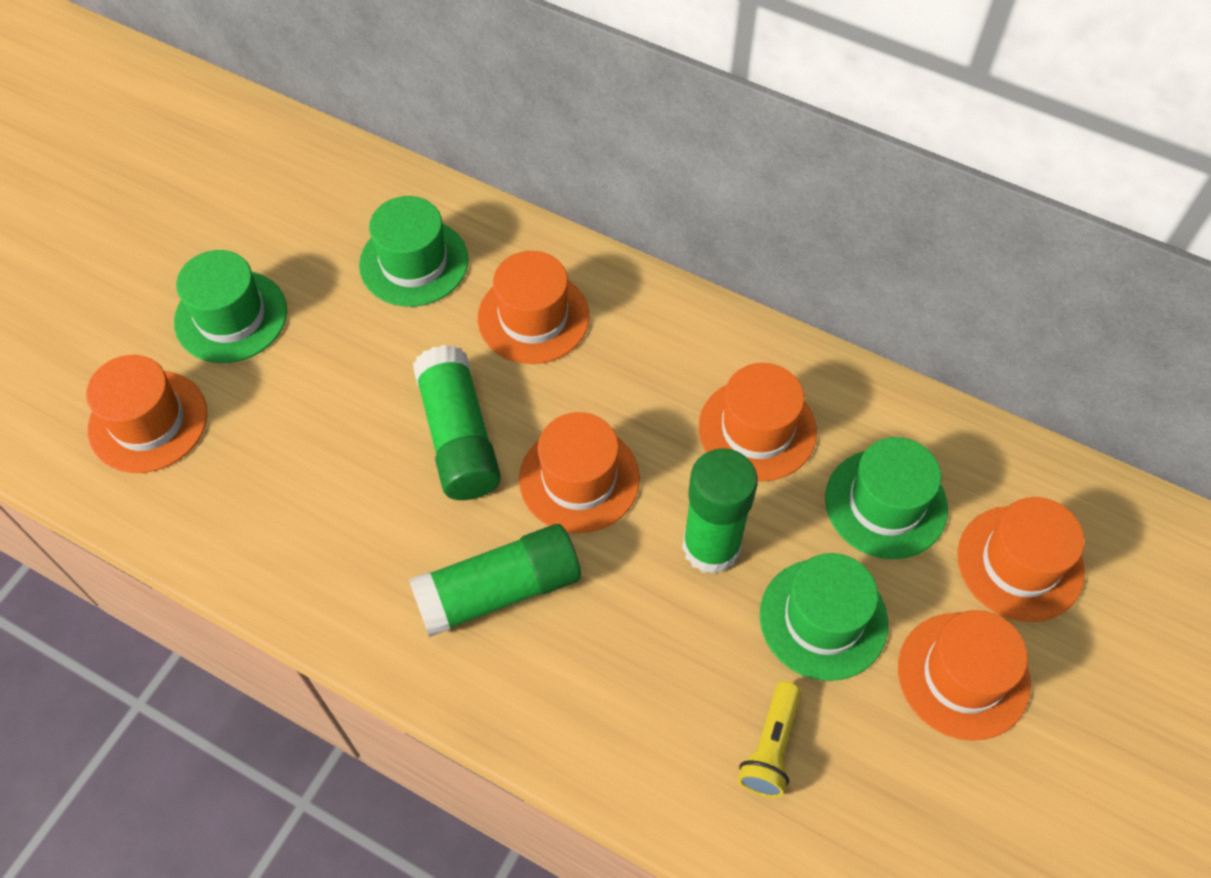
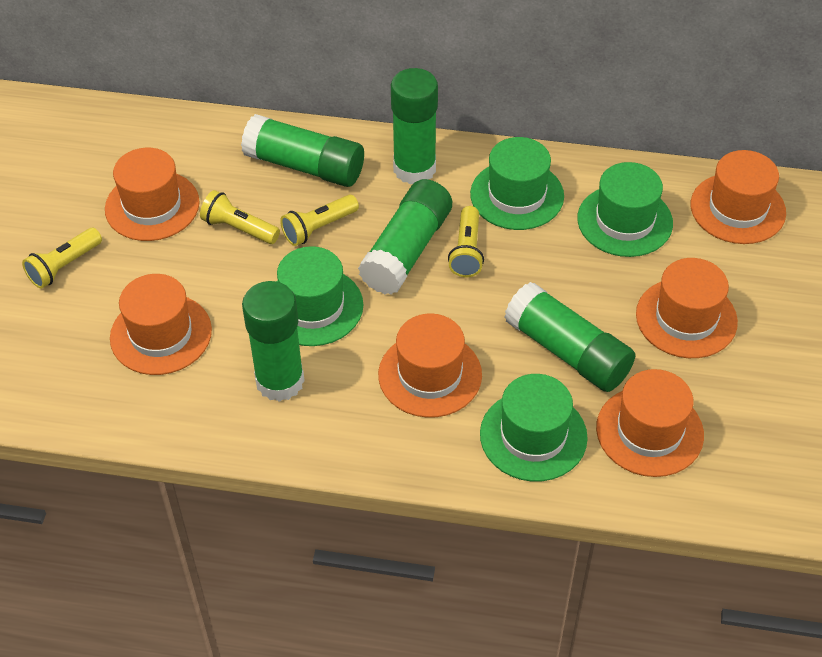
green glue stick: [409,524,581,637] [413,345,501,500] [682,448,758,574] = 3 -> [241,114,364,187] [242,281,305,402] [358,179,452,295] [391,68,438,185] [504,282,635,392] = 5
yellow flashlight: [738,681,801,798] = 1 -> [22,228,102,289] [200,190,280,244] [280,194,359,246] [448,206,484,277] = 4

